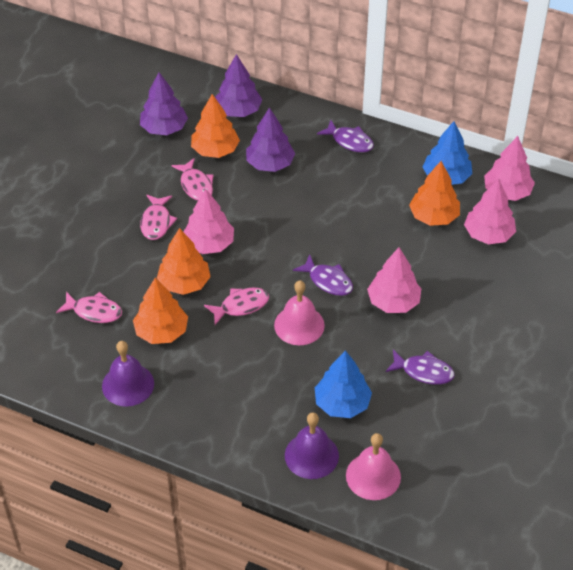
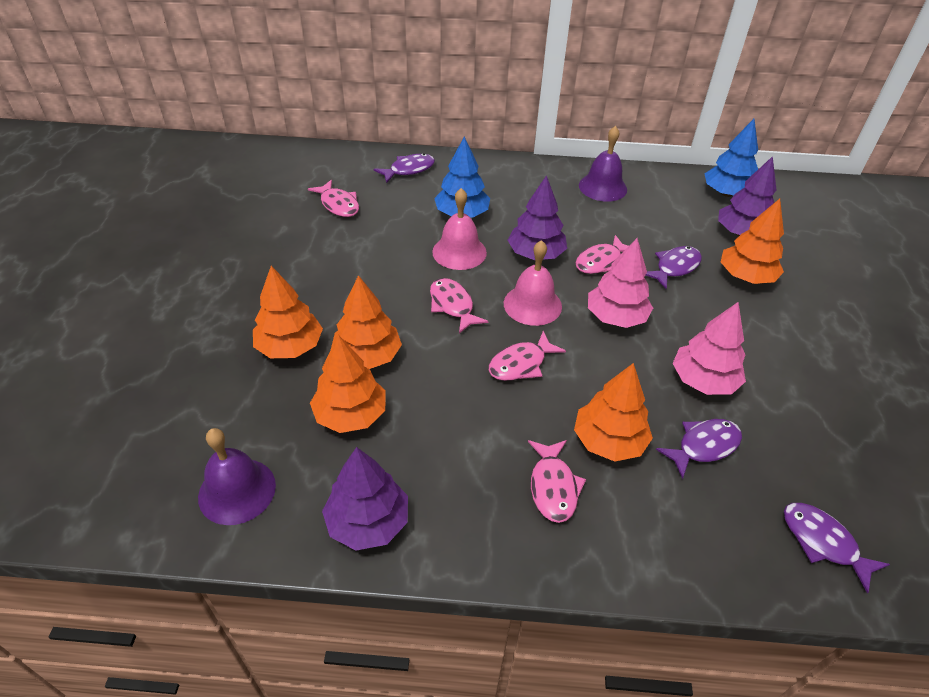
orange tree: [133,277,188,344] [157,228,211,295] [191,94,240,158] [409,161,460,226] = 4 -> [253,266,323,358] [310,335,386,433] [331,275,402,369] [574,363,653,462] [721,199,784,284] = 5
pink fish: [56,292,122,323] [140,195,177,240] [171,158,213,201] [204,287,269,325] = 4 -> [308,180,359,217] [430,278,489,334] [489,331,566,381] [528,440,586,523] [575,235,628,274] = 5
pink tree: [184,188,234,254] [367,247,421,313] [464,179,516,244] [484,136,535,201] = 4 -> [588,238,653,328] [672,302,746,395] = 2
purple fish: [293,255,353,296] [317,120,374,153] [385,350,454,385] = 3 -> [374,153,435,183] [646,246,702,289] [656,419,742,479] [784,503,890,593] = 4

